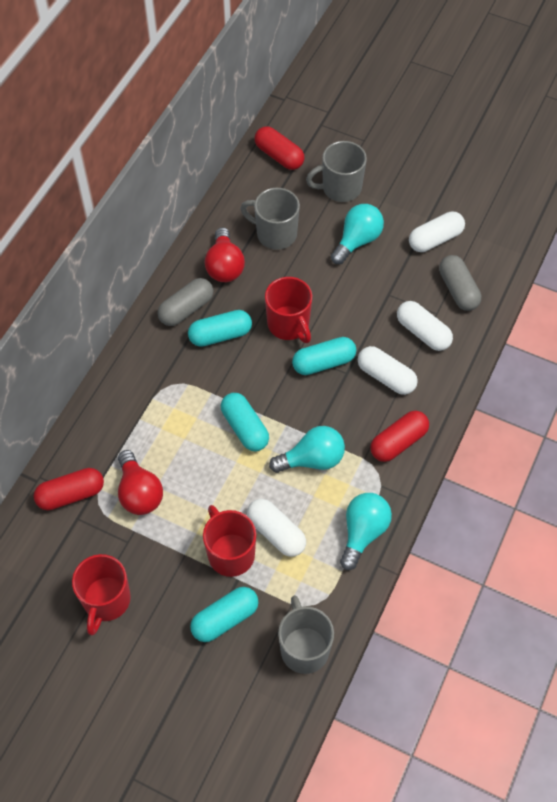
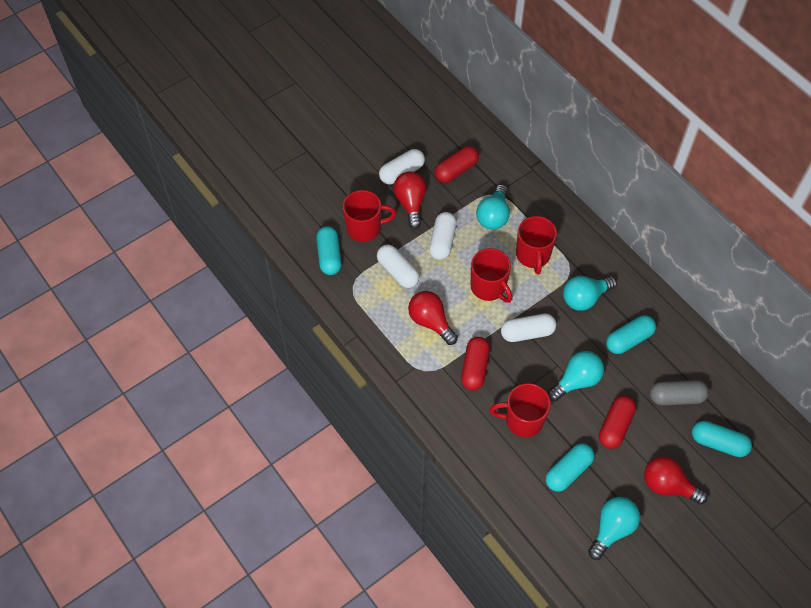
grey capsule: [158,278,213,326] [439,255,481,311] = 2 -> [650,380,709,406] = 1
grey mug: [241,188,300,250] [278,595,334,674] [306,141,367,202] = 3 -> none = 0
red light bulb: [118,450,163,515] [205,227,245,282] = 2 -> [393,172,426,229] [408,291,458,345] [644,456,708,505] = 3
red mug: [72,554,131,636] [203,505,256,577] [265,277,312,343] = 3 -> [343,190,396,242] [471,248,513,303] [489,383,551,437] [516,216,557,275] = 4
turquoise light bulb: [269,426,345,473] [331,204,384,264] [340,493,392,570] = 3 -> [476,184,510,230] [548,351,604,401] [563,276,617,311] [588,497,640,560] = 4

